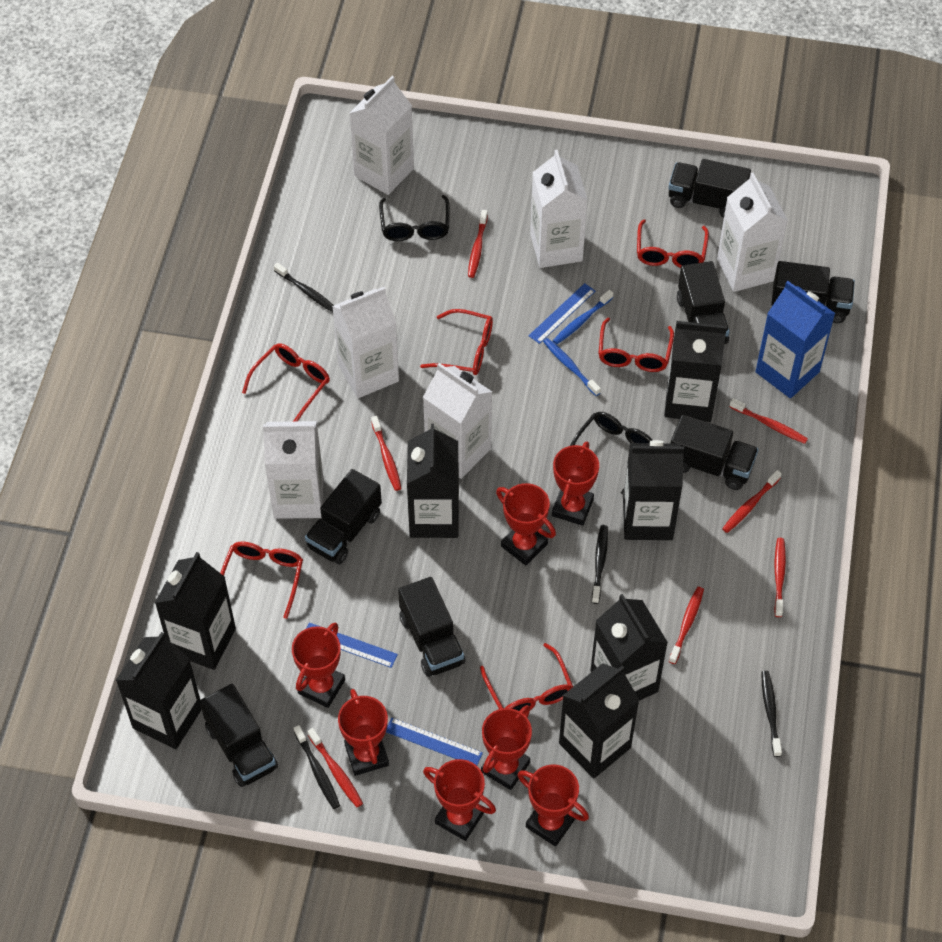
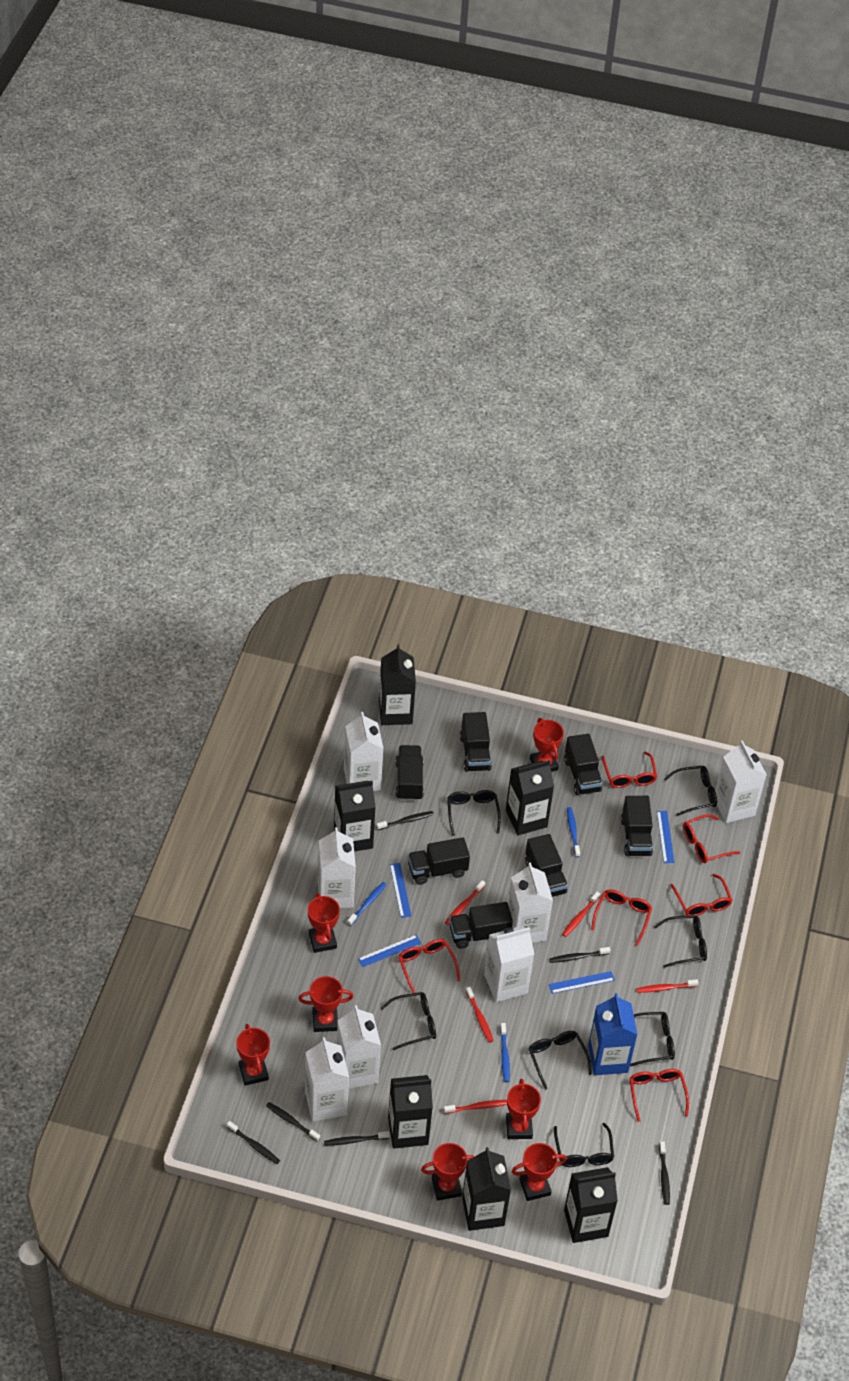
black carton: [116,632,202,749] [155,552,236,670] [407,424,459,538] [559,663,639,779] [590,594,668,701] [623,440,684,540] [664,321,727,422] = 7 -> [334,781,376,852] [379,644,416,725] [388,1075,433,1149] [462,1147,511,1231] [506,760,554,835] [564,1167,618,1243] = 6
black glasses: [379,195,450,241] [570,412,652,495] = 2 -> [381,992,436,1050] [447,790,501,836] [528,1031,592,1090] [554,1123,614,1167] [630,1012,675,1066] [654,915,707,968] [664,766,717,816] = 7
black toothbrush: [274,263,334,312] [294,725,340,809] [592,525,608,604] [761,671,782,757] = 4 -> [227,1121,280,1164] [266,1102,320,1142] [324,1131,390,1146] [377,811,434,830] [549,947,610,963] [659,1142,670,1205] = 6
blue ruler: [306,623,398,668] [386,718,483,765] [529,283,595,344] = 3 -> [358,935,421,967] [390,863,411,918] [549,971,615,994] [657,811,674,863] = 4
blue toothbrush: [543,338,601,396] [553,290,613,344] = 2 -> [347,882,387,926] [500,1023,510,1082] [567,807,580,857] = 3
red toothbrush: [307,728,363,807] [371,416,402,491] [468,210,488,278] [669,587,704,664] [722,470,782,533] [730,398,808,444] [774,538,786,617] = 7 -> [444,1100,507,1114] [445,880,485,925] [466,987,493,1043] [562,892,600,937] [636,979,699,993] = 5
white carton: [263,421,323,519] [332,287,399,398] [349,76,414,195] [423,363,492,479] [530,150,588,268] [717,173,788,292] = 6 -> [305,1037,349,1122] [318,827,356,908] [337,1005,381,1089] [344,712,384,791] [484,926,534,1002] [508,863,553,943] [715,740,767,823] = 7

